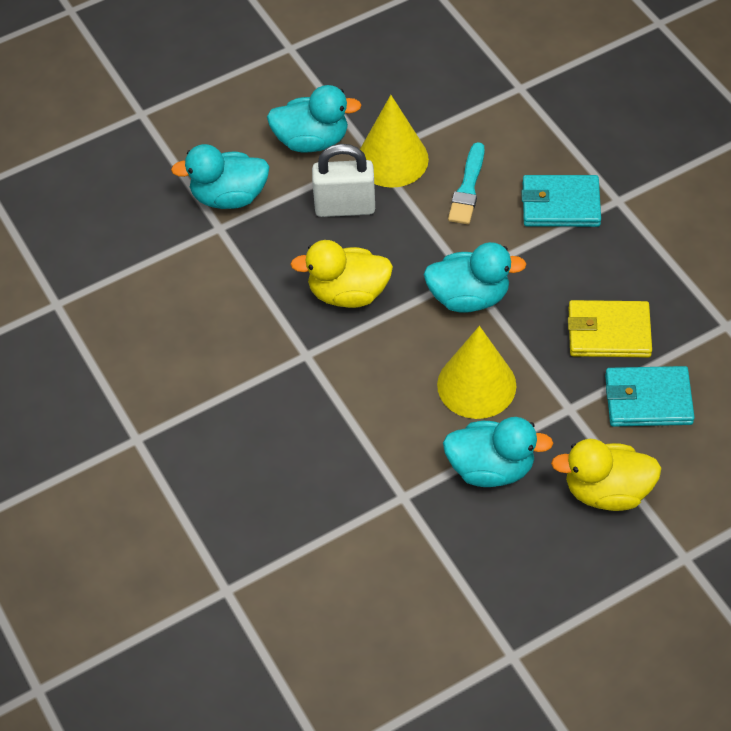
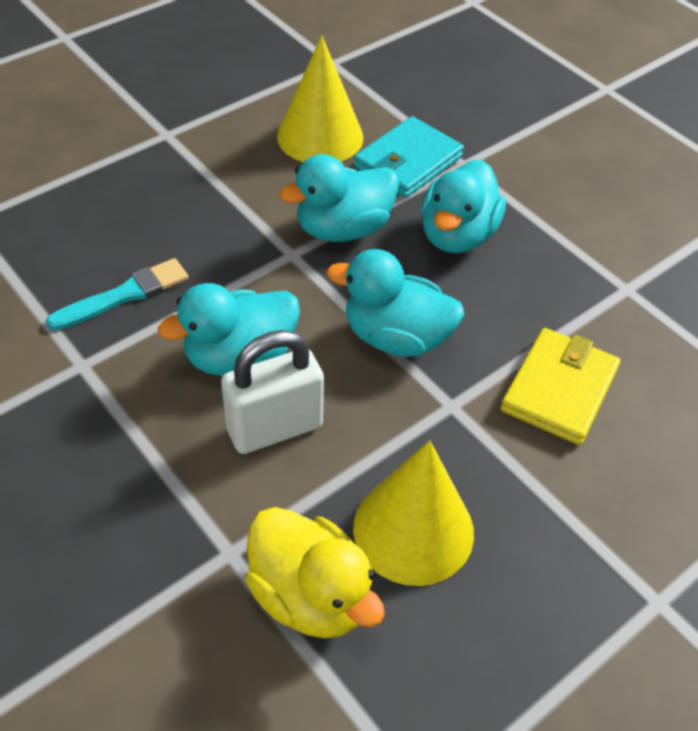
turquoise wallet: [521,175,601,227] [605,366,695,427] = 2 -> [354,116,464,198] = 1
yellow duck: [290,240,393,308] [551,439,662,511] = 2 -> [245,507,385,638] = 1

